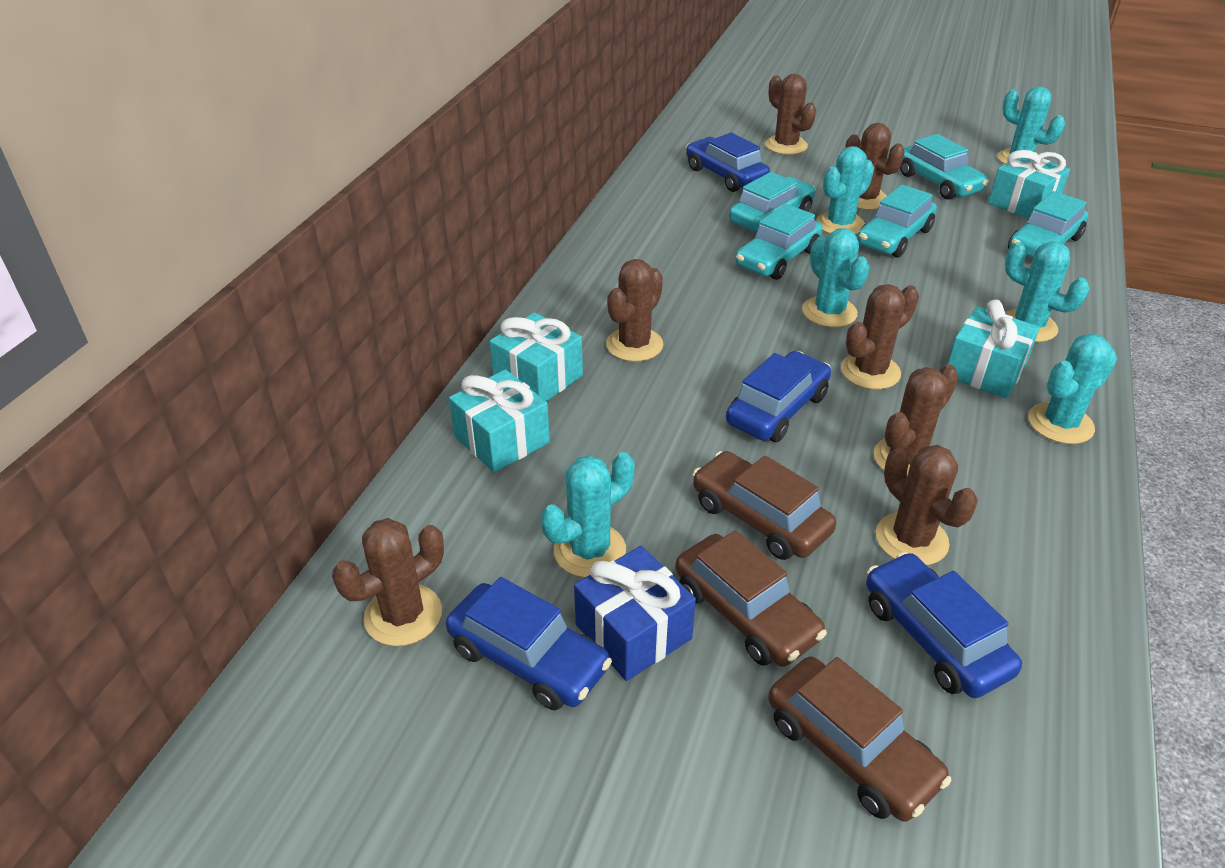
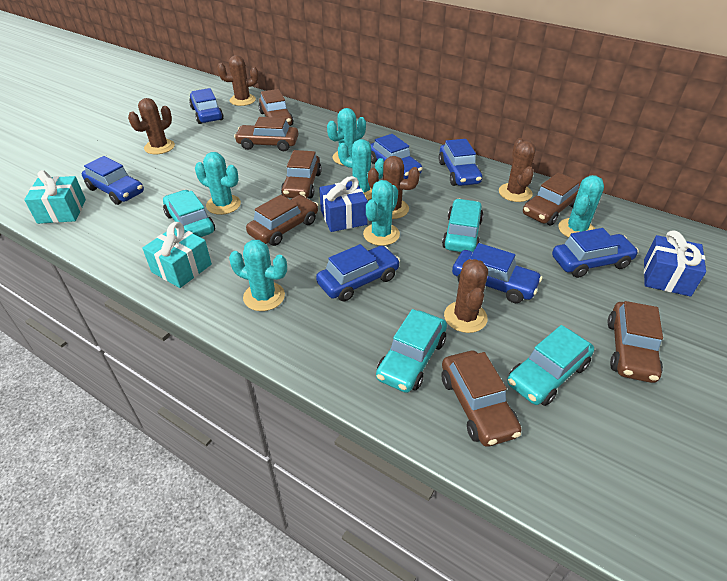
blue car: [446,577,612,710] [686,133,770,192] [726,351,831,442] [866,552,1022,698] = 4 -> [82,156,144,205] [189,88,224,124] [316,244,400,301] [371,134,423,179] [438,139,482,186] [452,243,542,303] [552,228,639,278] = 7
blue gift: [574,546,696,681] = 1 -> [319,176,368,232] [644,231,706,297] = 2
brown cactus: [332,518,444,646] [606,259,663,362] [765,74,816,155] [841,284,919,390] [845,123,905,210] [874,364,959,475] [876,445,978,565] = 7 -> [128,98,175,154] [217,55,259,106] [368,156,420,219] [444,259,488,333] [499,138,536,202] = 5
brown car: [675,530,827,667] [692,451,836,560] [768,657,952,822] = 3 -> [234,117,298,151] [246,195,318,246] [258,89,294,126] [281,150,322,198] [442,351,521,447] [523,172,580,226] [608,301,663,383] = 7
turquoise car: [729,172,816,232] [736,204,823,280] [857,185,937,257] [900,134,989,200] [1008,191,1088,258] = 5 -> [163,190,215,237] [376,309,447,393] [442,199,483,252] [507,325,594,406] = 4
turquoise gift: [449,369,550,473] [490,312,583,401] [947,300,1040,398] [988,150,1070,219] = 4 -> [24,170,86,224] [142,222,212,288] = 2

